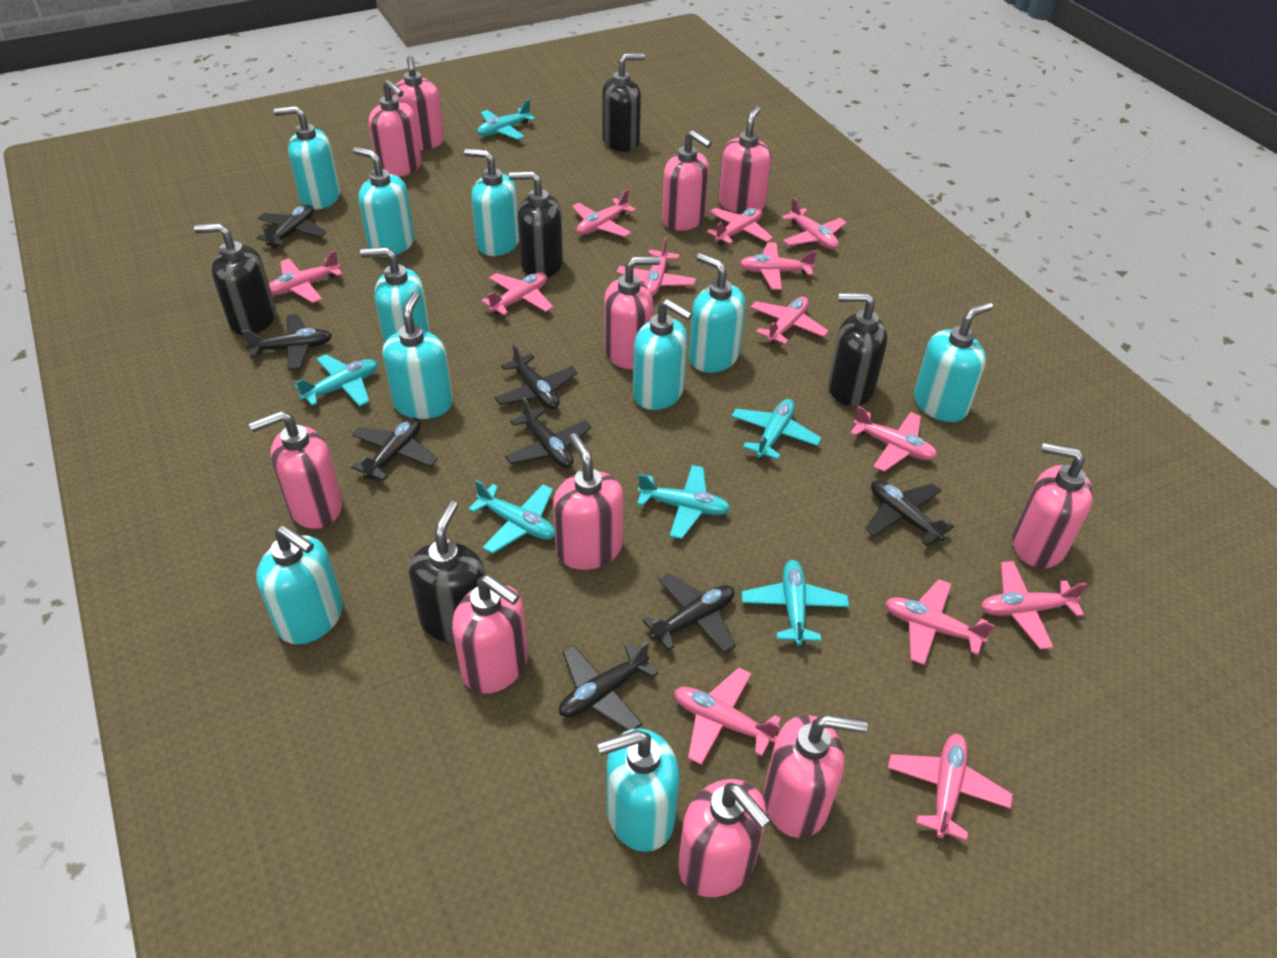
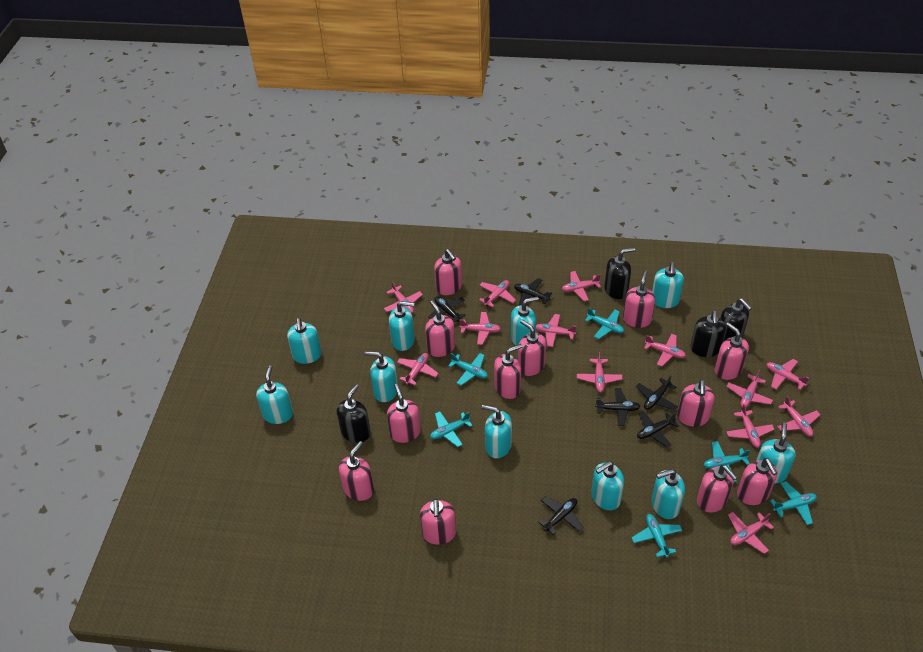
black plane: [242,314,332,370] [257,205,327,249] [351,417,438,481] [495,343,578,409] [505,397,591,468] [559,641,658,731] [642,573,736,653] [865,480,954,546] = 8 -> [428,296,466,322] [514,278,552,306] [538,497,583,535] [595,388,640,426] [636,375,678,410] [637,411,679,448] = 6
black soap dispenser: [194,223,276,335] [409,501,486,643] [509,171,563,277] [602,53,645,151] [828,293,888,407] = 5 -> [337,384,371,443] [604,247,635,299] [690,311,726,357] [720,298,752,342] = 4
pink soap dispenser: [249,411,343,529] [369,79,421,177] [392,56,444,150] [452,575,528,694] [553,433,623,570] [605,256,661,369] [662,130,712,231] [678,779,771,897] [718,106,772,213] [764,715,867,838] [1013,442,1093,568] = 11 -> [339,441,374,501] [387,384,421,443] [420,498,456,545] [425,300,455,357] [434,249,462,295] [494,344,522,399] [518,320,546,376] [623,271,655,328] [677,380,715,427] [697,465,738,513] [714,322,749,380] [737,458,777,505] = 12

